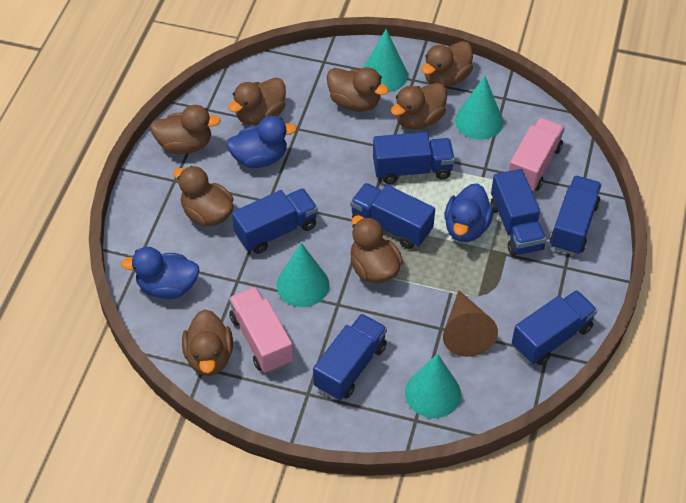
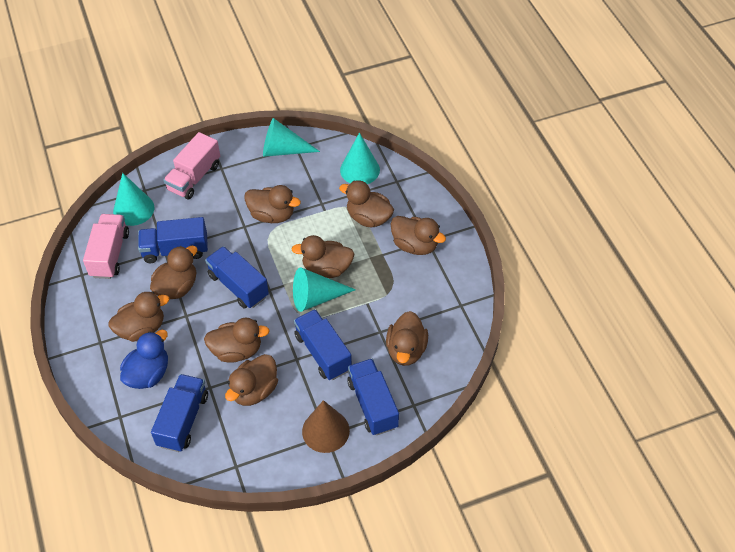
blue duck: [121,247,199,299] [226,116,297,168] [444,183,494,242] = 3 -> [120,330,168,389] = 1
blue truck: [232,188,318,254] [313,314,387,400] [350,183,435,249] [373,132,455,184] [491,169,546,256] [512,290,598,365] [550,176,602,255] = 7 -> [138,217,208,263] [151,374,208,452] [205,246,269,309] [294,309,352,380] [347,359,399,435] = 5
brown duck: [150,105,221,154] [173,166,234,226] [182,309,233,376] [228,77,286,125] [327,67,389,112] [350,215,403,283] [391,82,447,130] [421,41,473,88] = 8 -> [109,291,169,342] [150,246,197,299] [204,318,270,363] [225,354,278,406] [244,185,301,223] [292,235,355,278] [339,180,394,227] [386,311,428,366] [391,216,446,255] = 9

